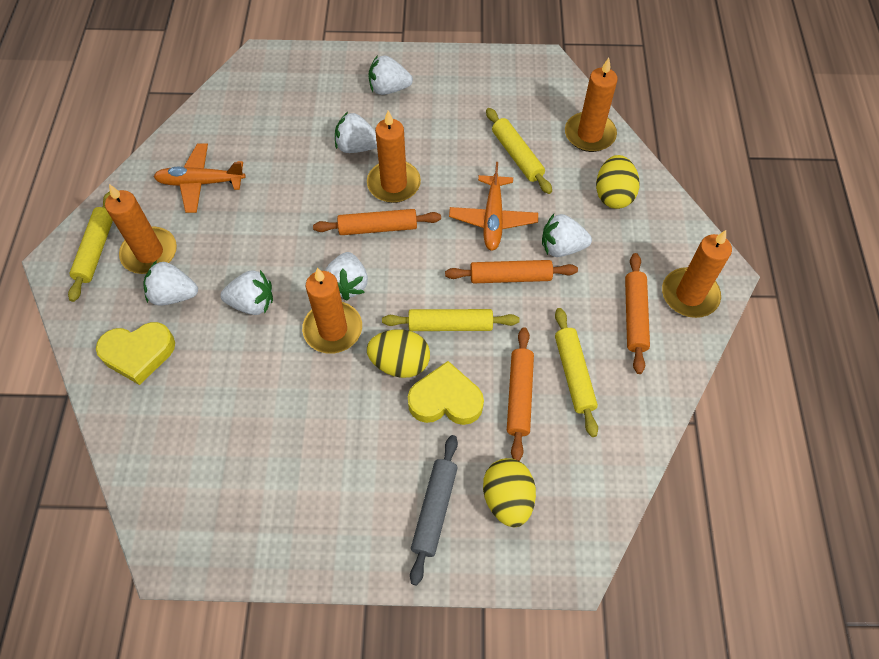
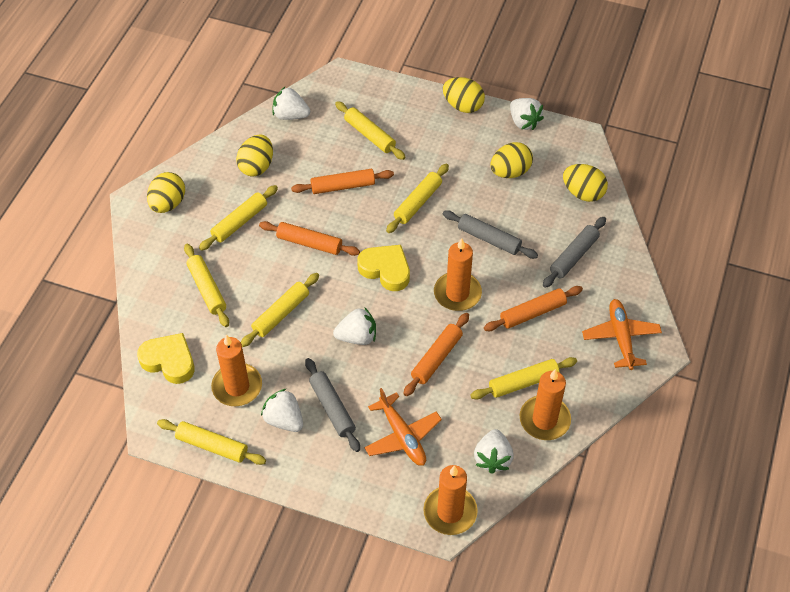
grey rolling pin: [410,435,458,586] = 1 -> [305,358,360,452] [443,210,538,259] [543,217,606,288] = 3
orange candle: [105,184,177,274] [302,268,362,354] [367,111,421,203] [565,58,618,152] [662,230,732,318] = 5 -> [211,335,262,406] [423,465,478,535] [434,238,482,311] [520,369,571,440] = 4
white strawberry: [144,260,198,305] [220,270,273,315] [325,252,368,300] [335,112,377,153] [368,55,413,95] [542,214,592,257] = 6 -> [261,389,303,432] [273,87,310,120] [333,307,376,345] [474,429,514,474] [510,98,544,130] = 5
yellow egg: [367,329,430,378] [483,458,536,527] [596,155,640,209] = 3 -> [147,172,185,213] [236,134,273,176] [443,77,485,113] [490,142,533,178] [563,164,608,202] = 5
yellow rolling pin: [68,191,113,302] [382,309,520,331] [486,108,552,194] [555,308,598,437] = 4 -> [157,419,266,465] [184,244,229,327] [199,185,278,251] [241,273,319,347] [335,101,405,160] [386,164,449,233] [470,357,577,399] = 7

